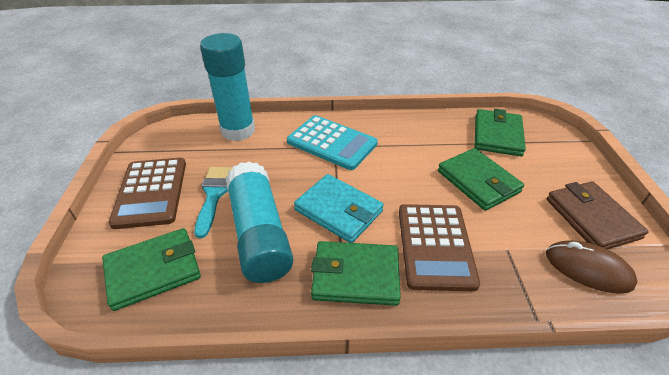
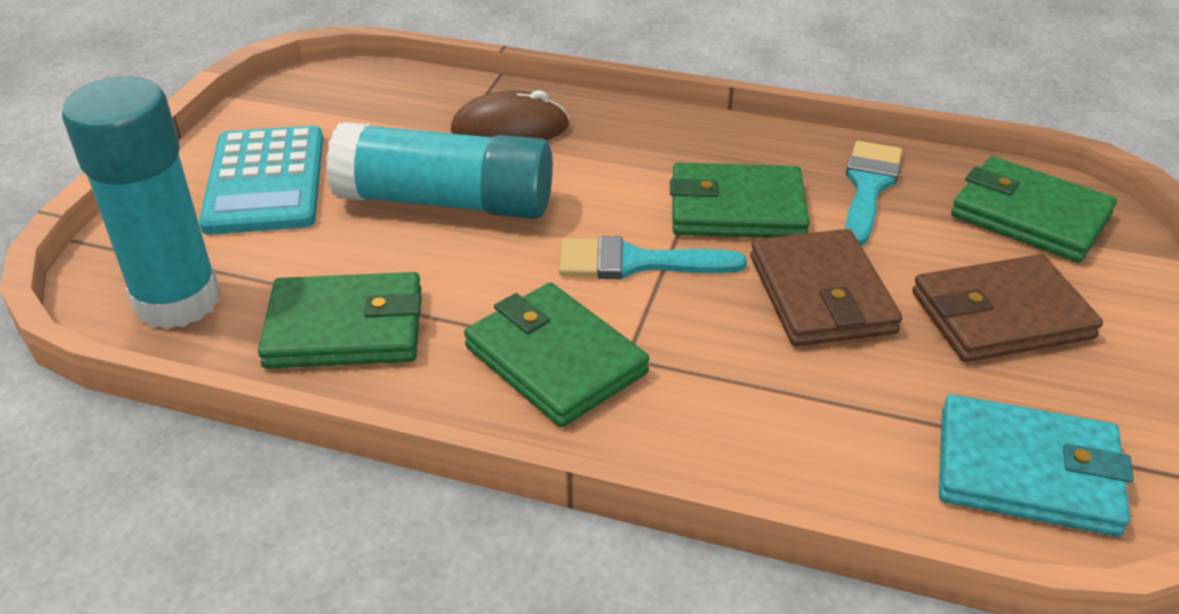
brown calculator: [109,158,186,229] [399,204,480,291] = 2 -> none = 0
brown wallet: [547,181,649,249] = 1 -> [750,229,902,346] [912,254,1103,362] = 2
turquoise brush: [194,167,233,238] = 1 -> [559,236,747,279] [845,141,903,246] = 2

